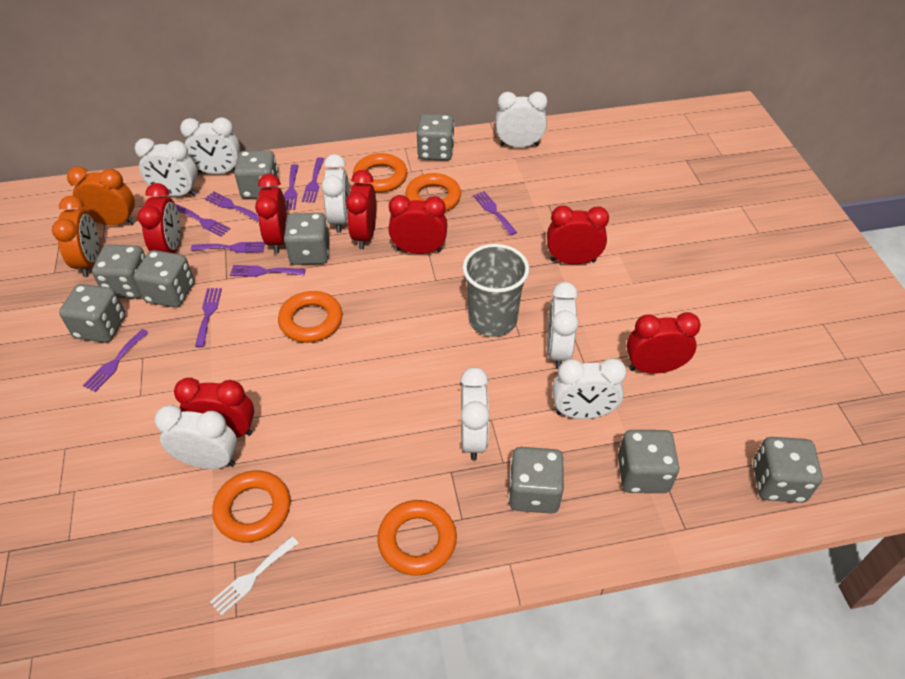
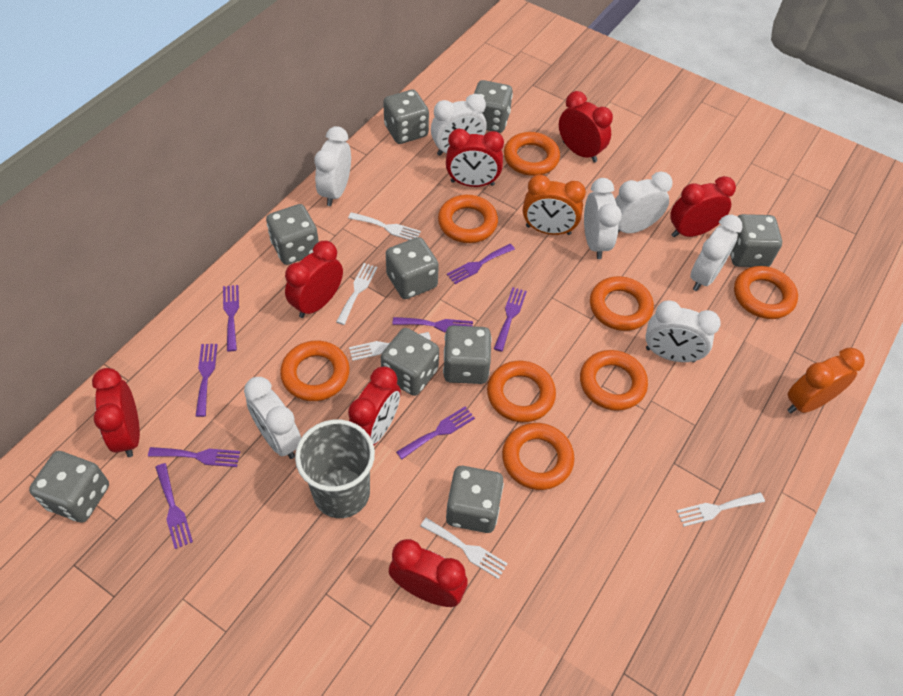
orange ring: [212,471,291,542] [278,291,343,343] [353,153,407,193] [377,500,457,576] [405,173,461,212] = 5 -> [280,341,350,401] [438,195,498,243] [487,361,556,422] [502,423,575,490] [504,132,560,176] [580,350,648,411] [590,276,654,331] [734,266,798,319] = 8
purple fork: [83,329,149,392] [176,204,230,237] [191,242,265,253] [195,288,222,348] [204,191,258,222] [230,265,306,277] [284,164,299,210] [302,157,324,203] [473,191,517,235] = 9 -> [148,447,240,467] [155,463,193,549] [196,344,218,417] [223,285,239,351] [392,317,473,333] [396,406,475,459] [447,244,515,284] [494,287,527,352] = 8
white clock: [135,138,197,196] [155,405,237,469] [180,117,240,174] [322,154,349,233] [460,367,490,460] [495,92,548,147] [547,282,578,369] [552,358,627,419] = 8 -> [244,377,301,459] [314,126,351,206] [431,94,487,156] [584,178,622,259] [615,172,673,233] [645,300,721,362] [690,215,742,291] = 7
white fork: [210,536,299,616] = 1 -> [336,263,377,325] [348,212,421,240] [349,332,431,361] [421,518,508,579] [677,492,765,527] = 5

